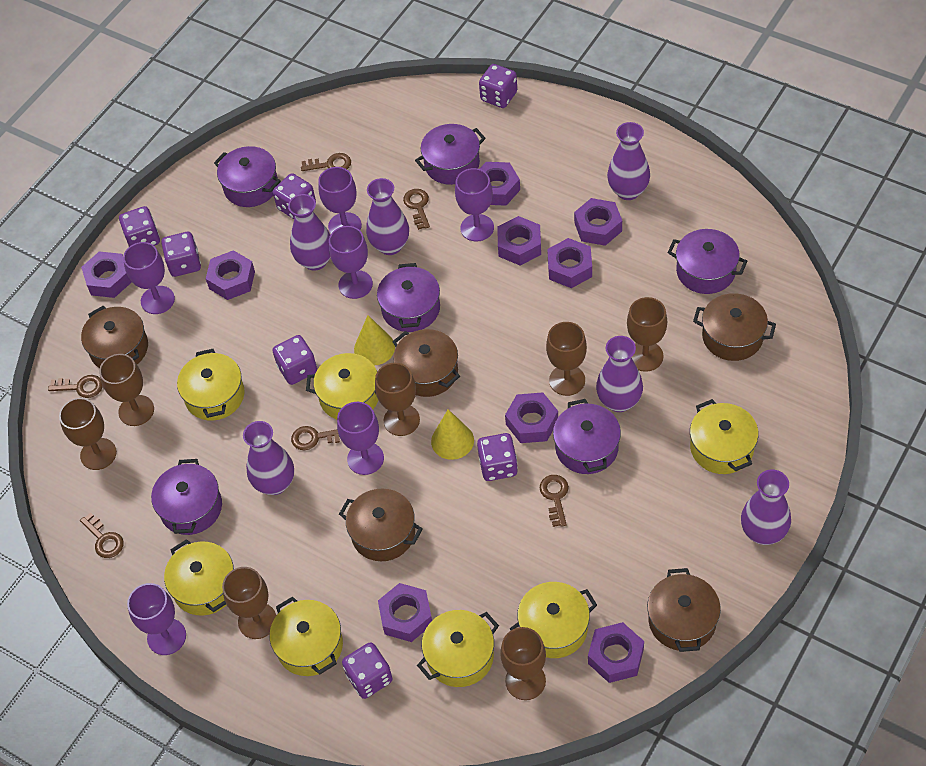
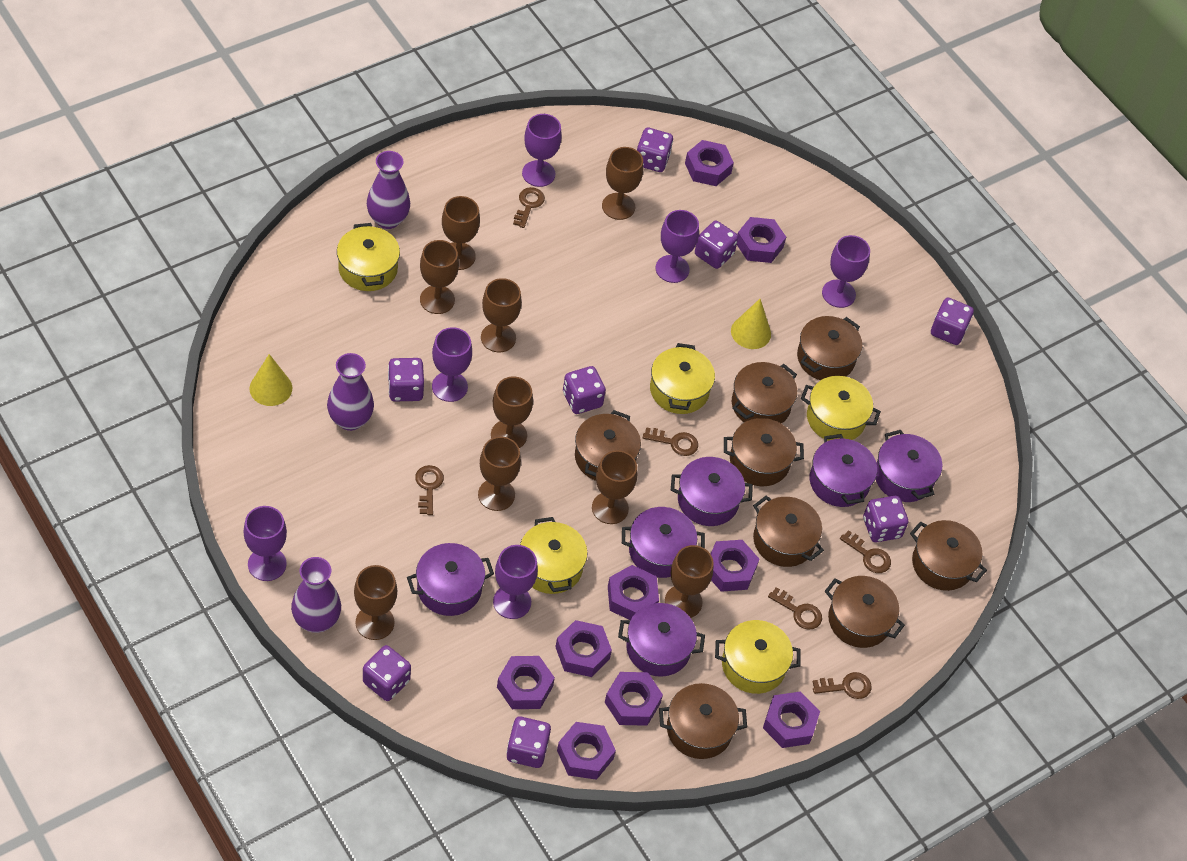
brown goblet: [59,398,117,470] [99,354,154,426] [222,567,276,639] [375,363,420,436] [500,627,546,700] [546,322,587,396] [627,297,667,372] = 7 -> [354,565,397,640] [420,240,459,314] [442,196,480,270] [478,436,521,511] [481,278,522,352] [491,377,533,448] [592,450,637,524] [602,147,643,220] [665,545,714,618] = 9
brown pot: [81,306,148,368] [339,489,423,561] [392,329,460,397] [647,568,721,652] [693,293,776,361] = 5 -> [575,410,641,481] [659,683,747,759] [724,418,804,486] [732,362,797,424] [753,496,824,567] [797,316,862,380] [825,576,905,648] [910,520,987,591] = 8
purple dice: [119,206,160,247] [161,232,201,277] [272,335,317,385] [273,173,316,219] [342,642,393,699] [477,433,518,481] [479,64,517,108] = 7 -> [363,645,411,701] [388,358,424,401] [507,717,551,768] [563,366,606,414] [637,127,673,172] [695,221,738,269] [863,496,908,542] [931,297,974,345] = 8
purple vase: [243,421,294,495] [288,194,331,271] [366,178,409,255] [596,336,643,412] [607,122,650,200] [741,470,791,545] = 6 -> [291,557,341,633] [327,353,374,431] [367,151,410,229] = 3
yellow pot: [164,539,234,616] [177,349,245,421] [270,596,343,676] [306,353,378,420] [417,610,499,687] [510,582,597,658] [690,399,759,474] = 7 -> [337,223,400,291] [520,517,588,594] [650,343,715,414] [715,620,801,694] [801,376,881,441] = 5

